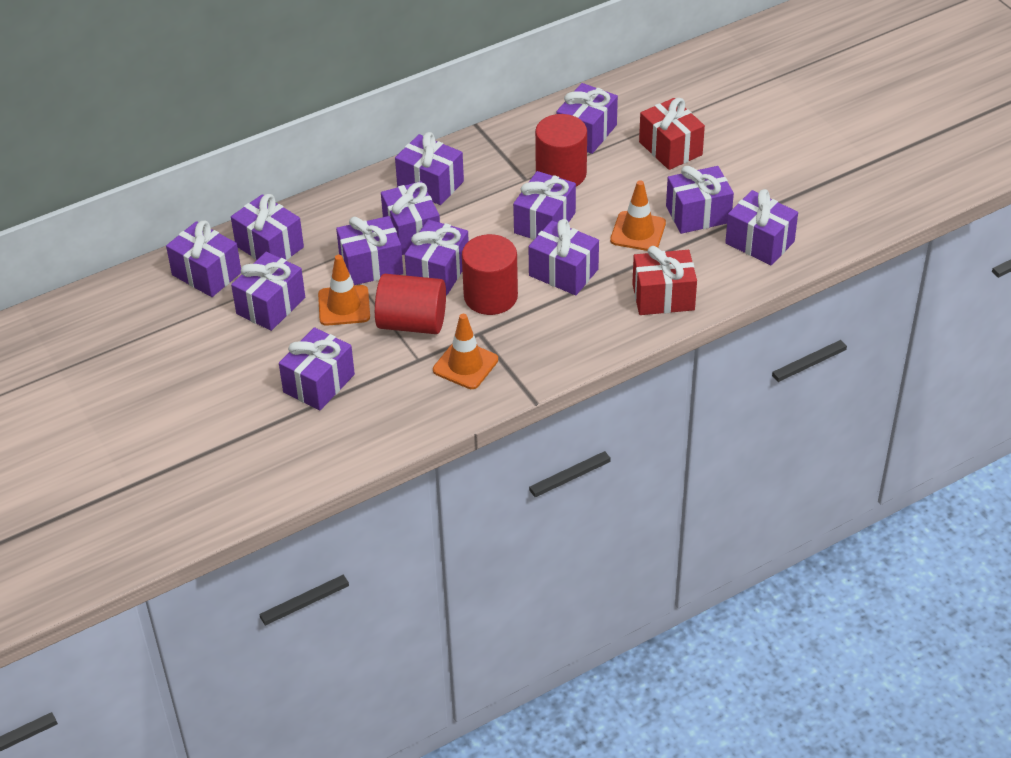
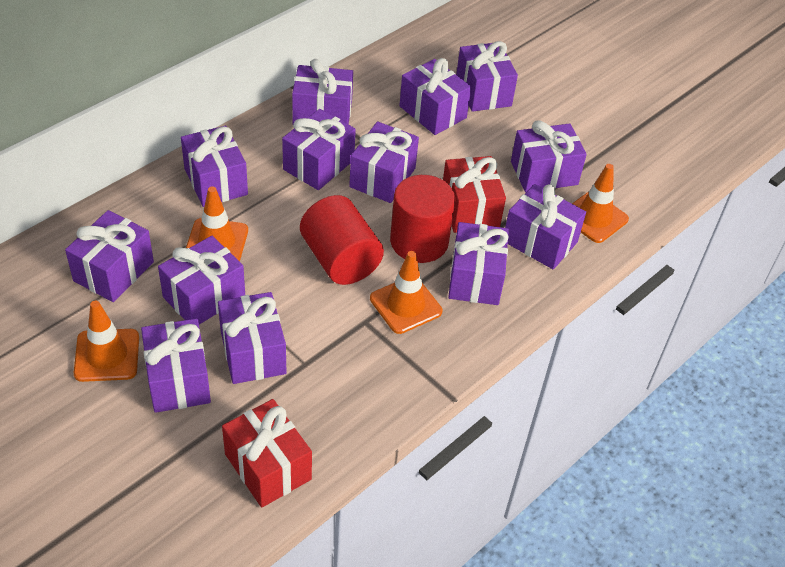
orange traffic cone: [318,255,370,326] [433,314,498,389] [610,180,666,251] = 3 -> [74,301,139,382] [186,186,248,261] [370,251,442,334] [572,164,629,243] = 4
red cylinder: [375,274,446,334] [462,234,518,315] [535,114,587,187] = 3 -> [300,195,384,285] [390,175,455,263] = 2

